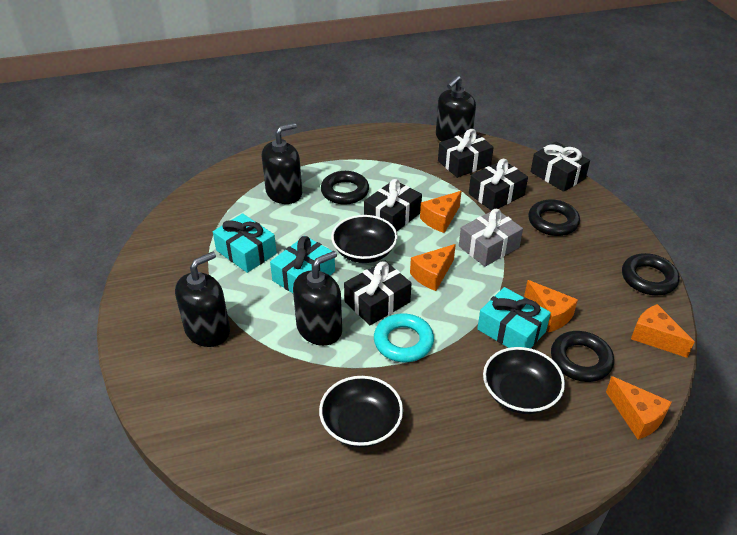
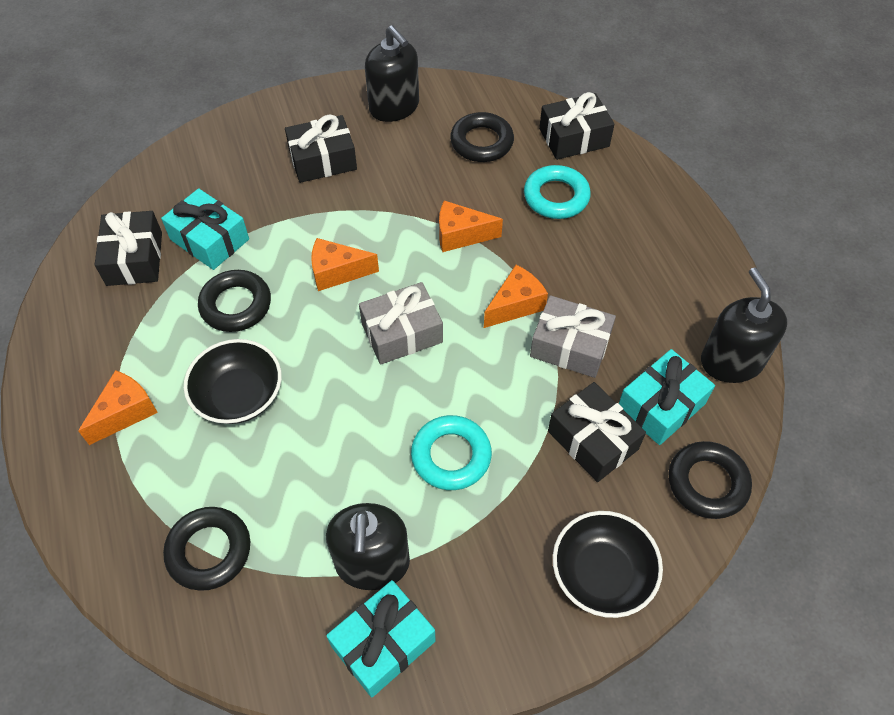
black bowl: [319,376,403,448] [331,215,398,263] [483,347,565,414] = 3 -> [184,339,282,424] [553,511,663,618] = 2
black gift: [344,261,411,325] [364,179,422,231] [438,129,494,178] [469,159,528,211] [531,141,590,192] = 5 -> [95,211,162,286] [285,115,357,183] [539,92,615,160] [548,382,646,482] = 4
black soap dispenser: [175,252,230,347] [262,123,302,204] [293,251,342,346] [436,76,476,142] = 4 -> [326,503,410,590] [365,25,419,122] [701,267,787,383] = 3
grey gift: [459,209,523,267] = 1 -> [359,282,443,365] [530,295,616,378] = 2
orange cheese: [410,244,456,291] [420,191,462,233] [524,280,578,333] [606,376,672,440] [631,304,694,358] = 5 -> [78,370,158,445] [311,238,379,291] [439,200,503,252] [484,265,548,328] = 4
turquoise ring: [374,313,434,362] = 1 -> [411,415,492,490] [524,165,591,219] = 2

